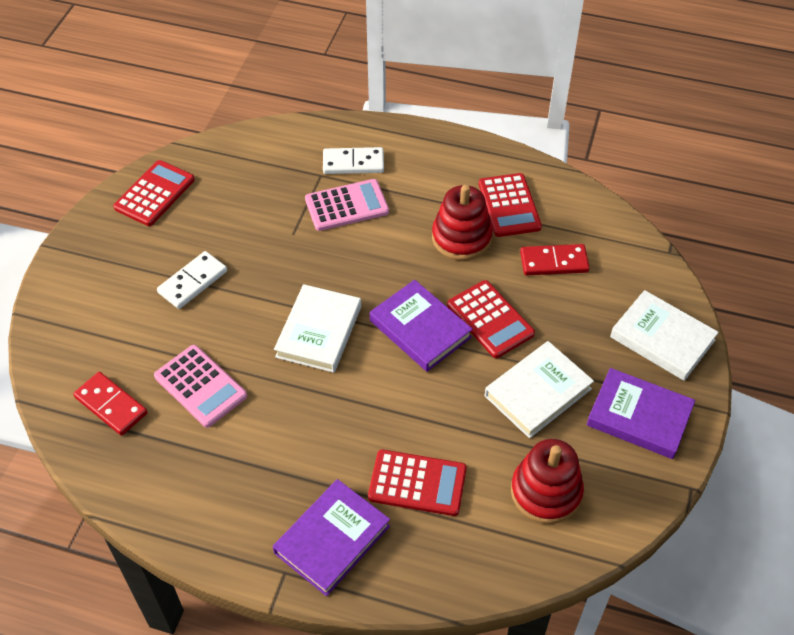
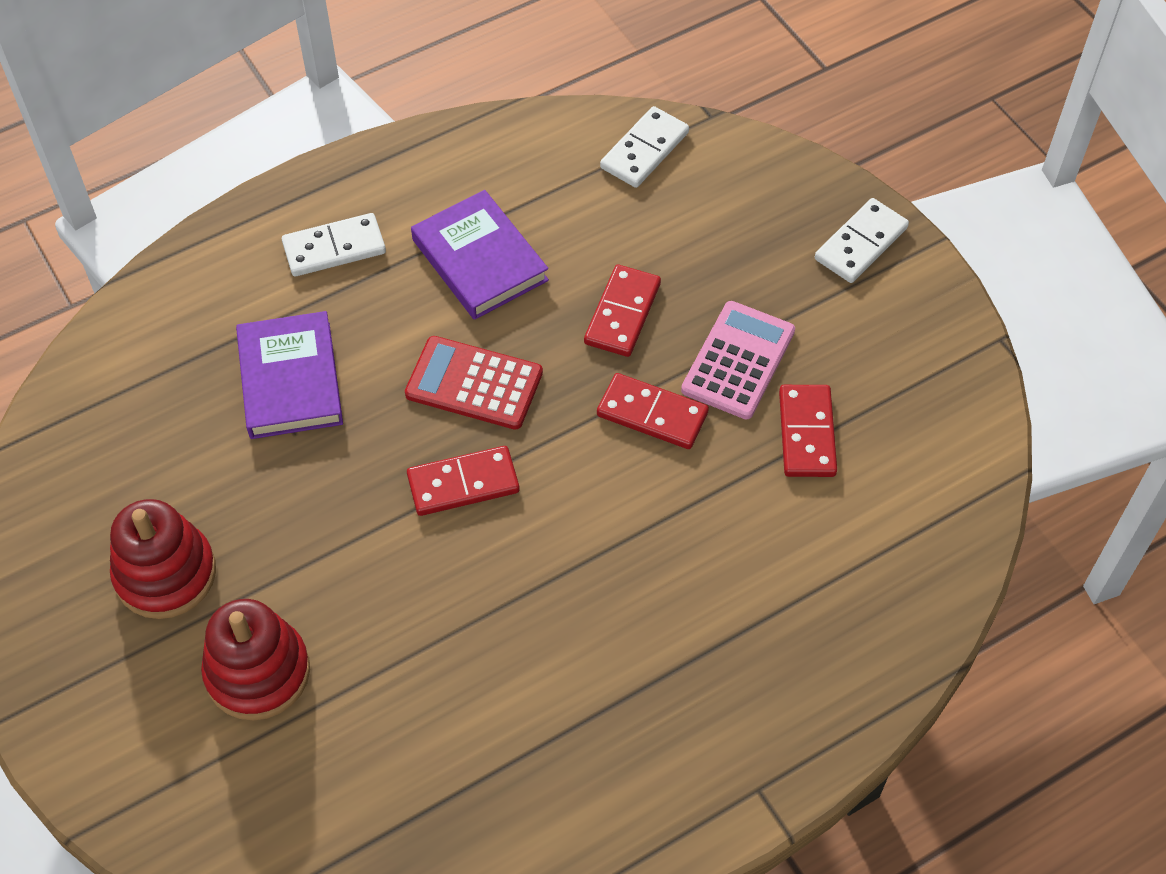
pink calculator: [154,345,247,428] [305,179,389,231] = 2 -> [681,301,795,420] = 1
purple book: [273,479,390,596] [370,280,473,372] [587,368,695,459] = 3 -> [236,311,343,439] [411,190,549,320] = 2
red calculator: [113,160,195,226] [368,450,467,516] [447,280,535,358] [479,173,542,237] = 4 -> [405,336,543,430] = 1
red domino: [73,372,147,436] [520,244,590,276] = 2 -> [407,446,520,516] [584,265,661,357] [597,373,709,449] [779,385,837,477] = 4
white book: [274,284,361,373] [485,341,594,438] [610,290,719,381] = 3 -> none = 0
white domino: [157,251,227,309] [323,147,384,174] = 2 -> [282,213,386,276] [600,106,689,188] [815,198,909,283] = 3

